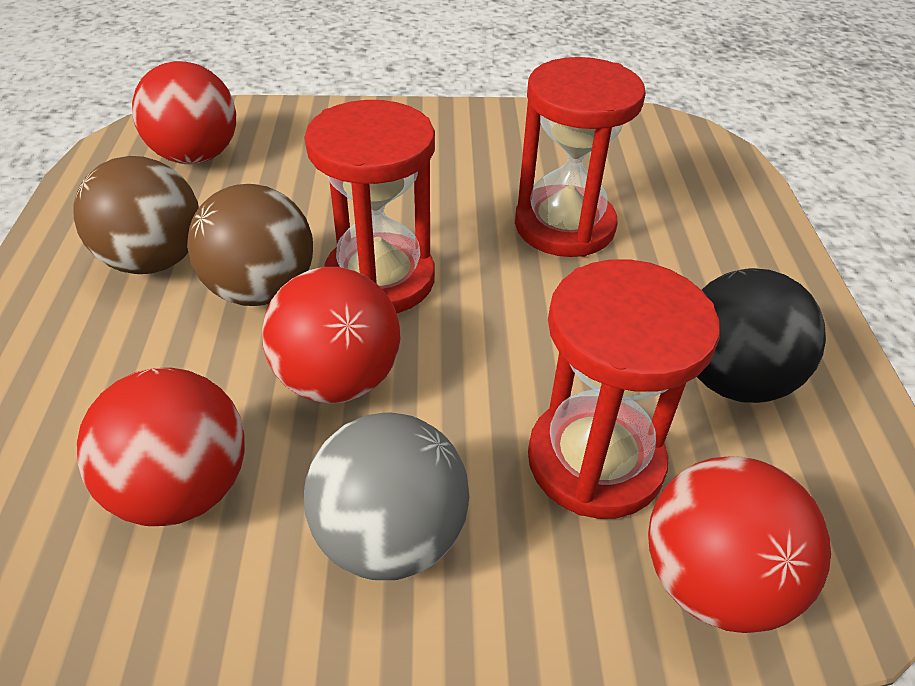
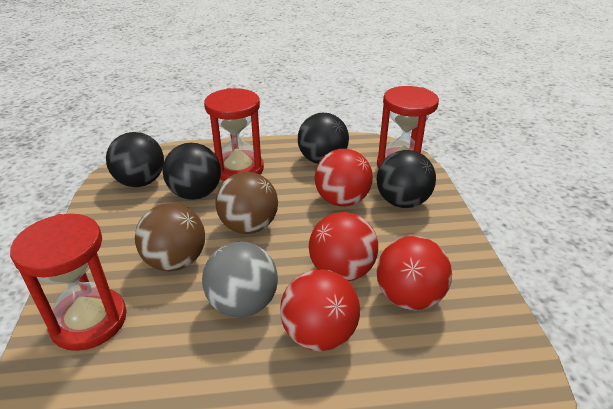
black ball: [697,268,826,403] = 1 -> [106,132,164,187] [163,143,221,200] [298,113,349,164] [377,150,436,208] = 4

